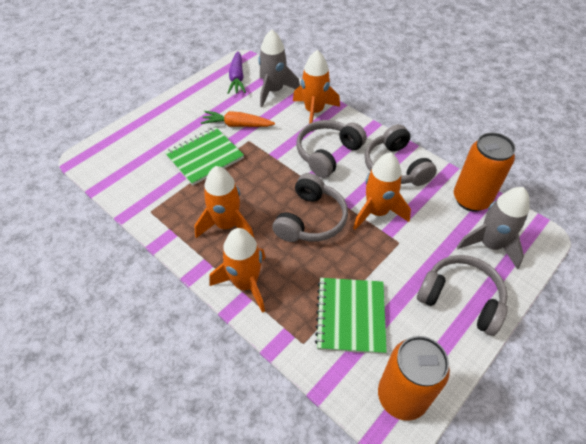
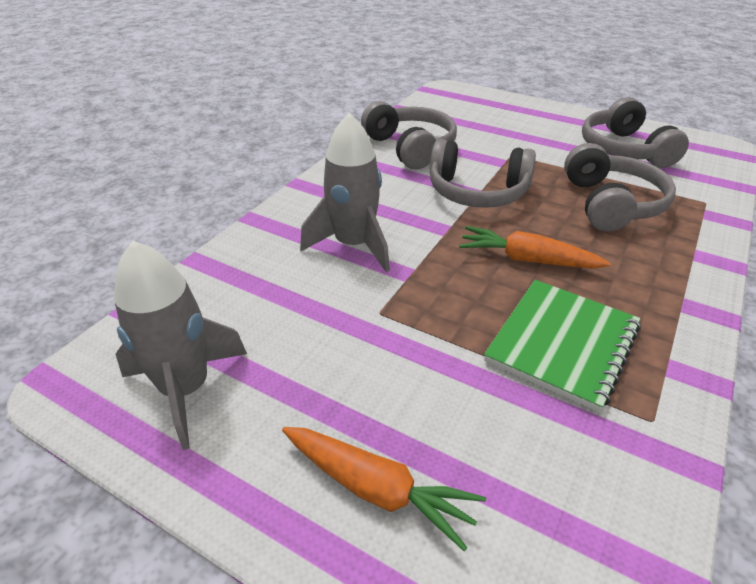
green notebook: [165,127,244,186] [315,278,387,354] = 2 -> [484,280,641,412] = 1
orange can: [378,336,450,421] [454,132,516,212] = 2 -> none = 0
orange carrot: [201,111,275,127] = 1 -> [282,427,486,551] [459,226,611,269] = 2
orange rocket: [194,166,254,238] [209,228,266,313] [293,50,340,124] [353,152,411,230] = 4 -> none = 0
purple carrot: [228,51,246,94] = 1 -> none = 0

